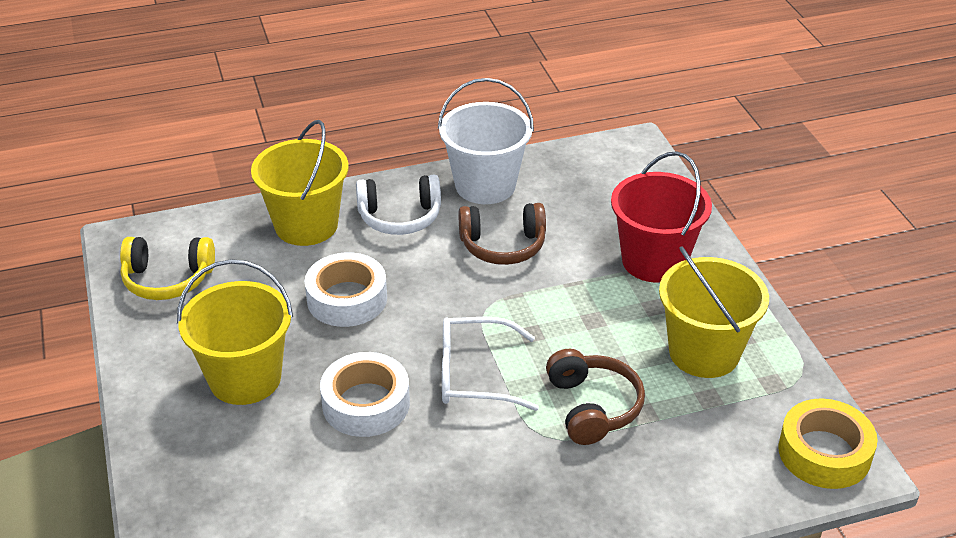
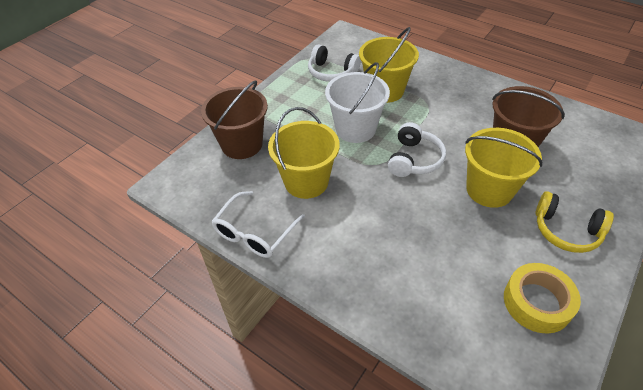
brown bucket: none = 0 -> [201,80,268,159] [492,86,565,147] = 2
brown headphones: [458,203,546,265] [546,349,645,445] = 2 -> none = 0
red bucket: [611,151,712,283] = 1 -> none = 0
white headphones: [356,175,441,235] = 1 -> [308,44,361,82] [388,122,446,177] = 2
white tape: [305,252,387,327] [320,352,410,437] = 2 -> none = 0

